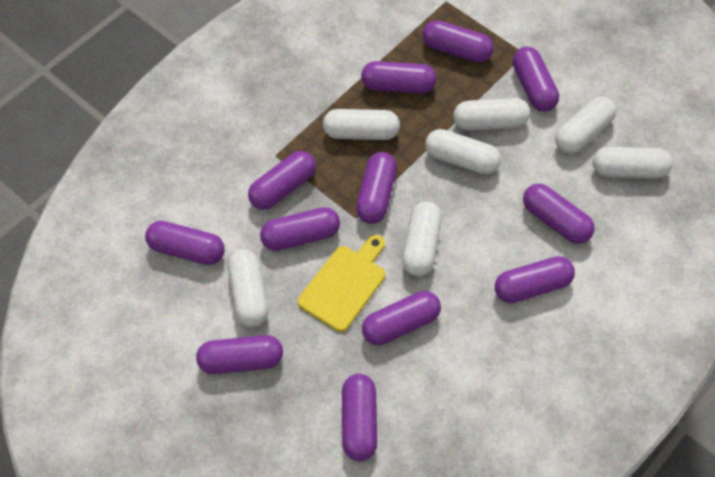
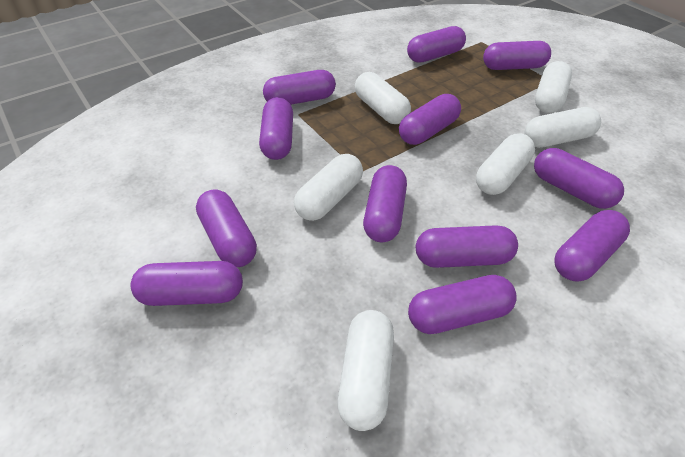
white capsule: [228,250,268,327] [323,109,400,140] [402,202,442,277] [425,129,501,175] [453,98,530,131] [555,97,616,154] [593,147,673,179] = 7 -> [294,154,363,221] [337,310,394,431] [355,72,411,124] [476,134,535,195] [525,107,601,148] [535,61,572,113] = 6
yellow cutting board: [298,235,385,332] = 1 -> none = 0

